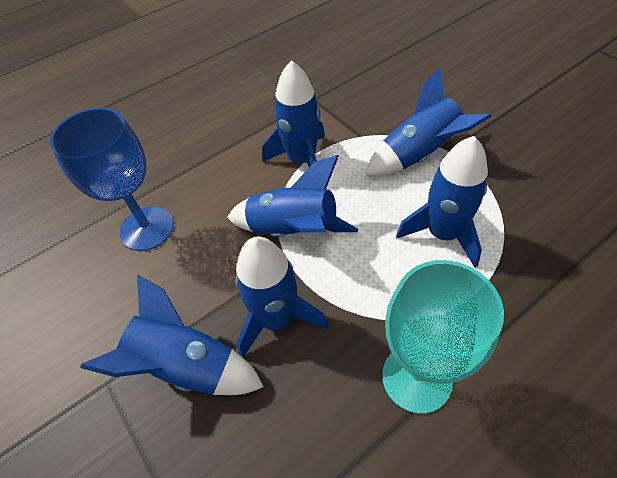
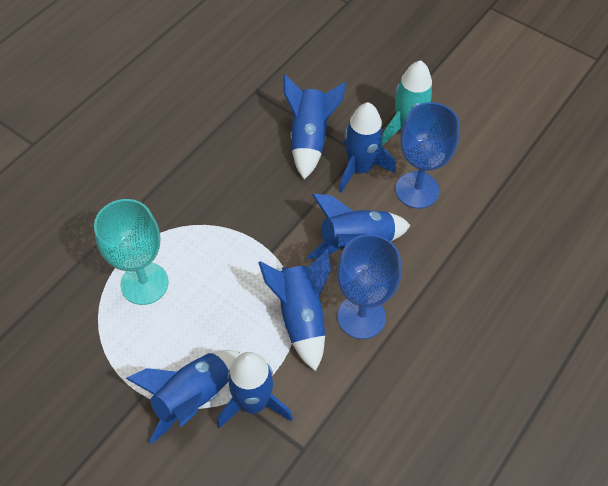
blue goblet: [50,108,174,251] = 1 -> [337,234,402,339] [395,102,460,209] = 2
turquoise rocket: none = 0 -> [382,60,432,146] = 1

